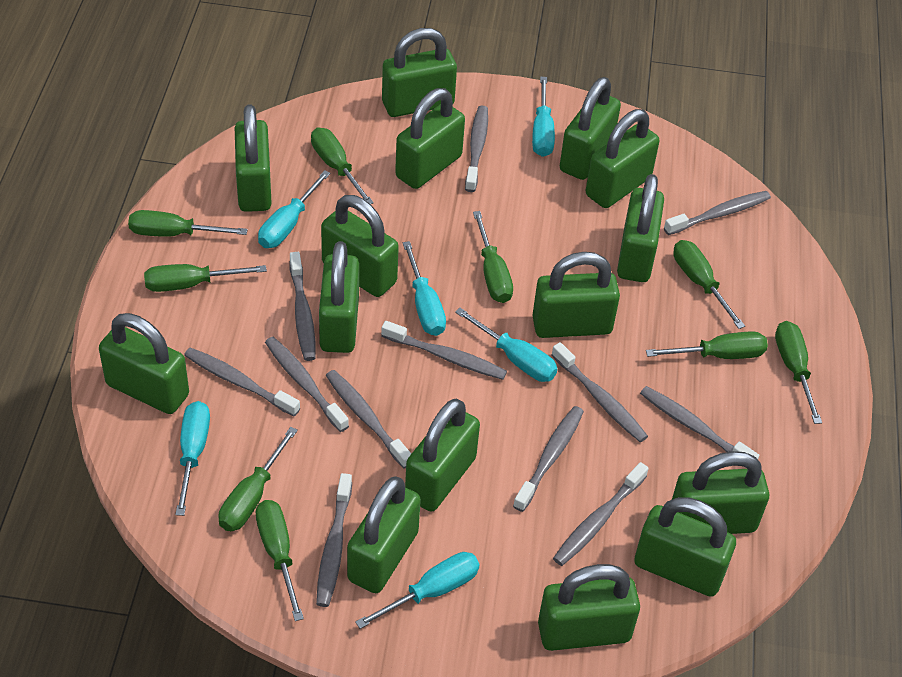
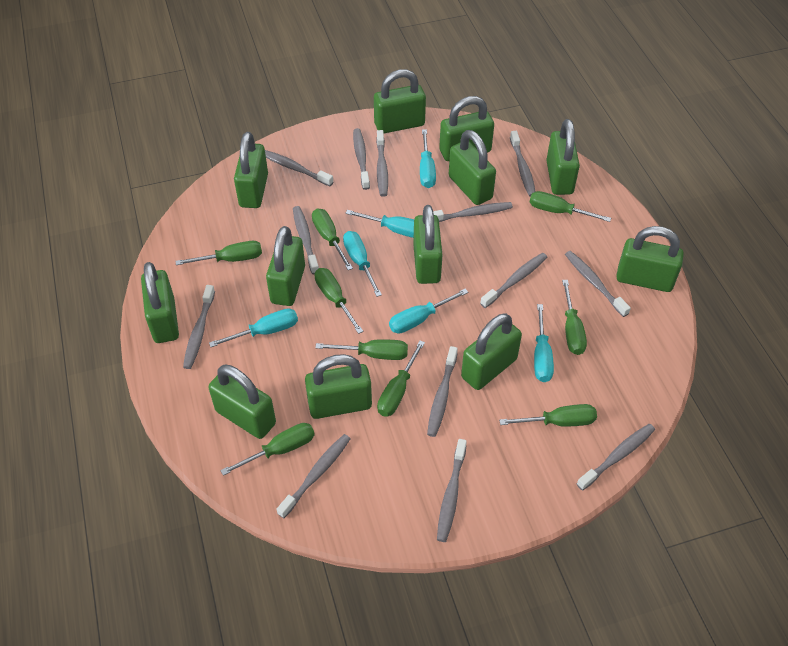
green padlock: [99,313,189,414] [235,104,272,212] [319,241,359,353] [321,195,399,297] [347,476,421,593] [382,28,457,117] [395,88,465,189] [405,399,480,512] [532,252,620,338] [538,564,640,651] [560,77,621,180] [586,109,659,208] [617,174,664,282] [634,497,736,597] [672,451,769,534] = 15 -> [141,262,179,343] [208,365,276,439] [234,132,268,208] [266,226,305,306] [305,354,372,419] [374,69,426,133] [413,205,442,284] [439,96,494,161] [449,130,496,205] [461,314,522,390] [547,119,580,195] [616,226,684,292] = 12
grey toothbrush: [184,347,300,416] [265,337,349,432] [289,252,316,361] [316,473,352,607] [326,370,411,468] [381,321,507,380] [465,106,488,192] [513,406,584,512] [551,342,648,442] [553,462,649,566] [640,386,759,459] [664,191,771,235] = 12 -> [183,285,215,369] [265,150,334,186] [276,434,350,518] [293,206,319,274] [353,128,370,190] [376,130,388,197] [427,346,458,437] [433,202,513,222] [437,439,467,542] [480,253,547,308] [510,131,535,197] [565,251,631,317] [577,424,655,490] = 13

